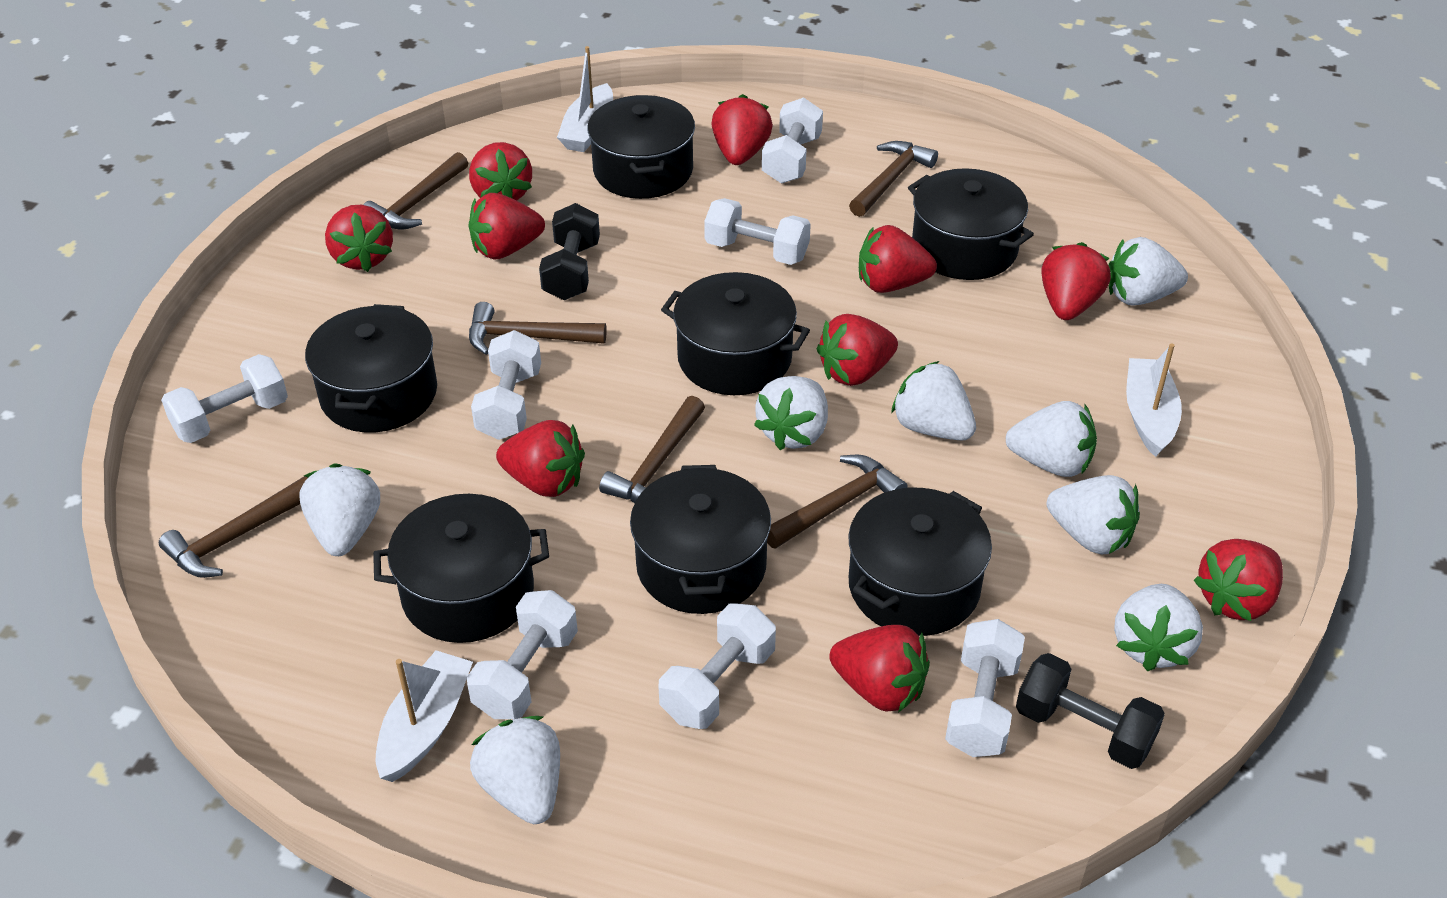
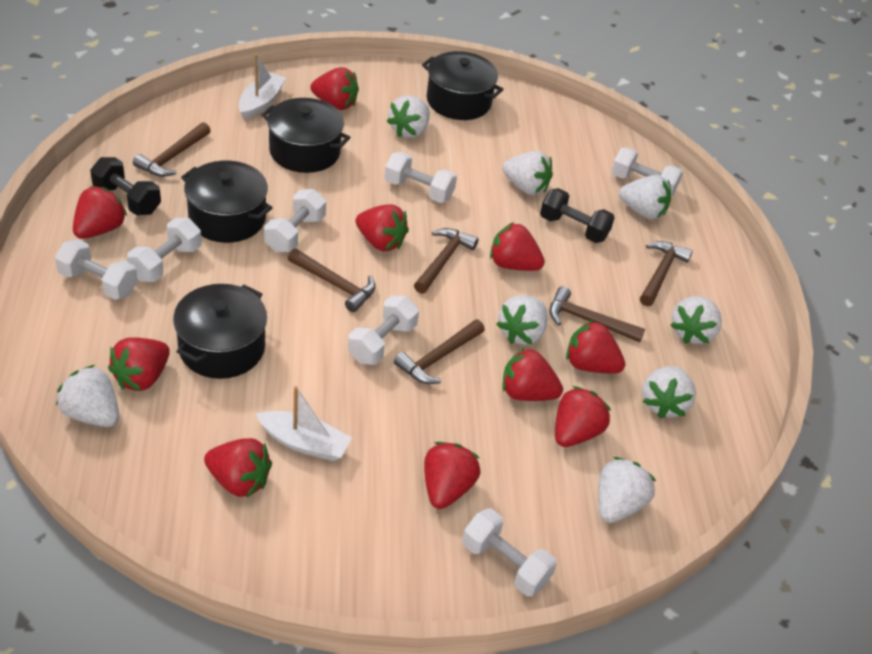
black pot: [305,304,437,432] [373,494,549,643] [588,95,695,199] [630,465,771,614] [661,272,810,395] [848,488,992,636] [908,168,1034,280] = 7 -> [173,284,267,379] [181,161,273,243] [261,98,350,173] [422,51,504,120] = 4
white boat: [375,650,473,782] [557,46,613,152] [1126,343,1182,457] = 3 -> [238,54,286,120] [256,386,352,461] = 2

